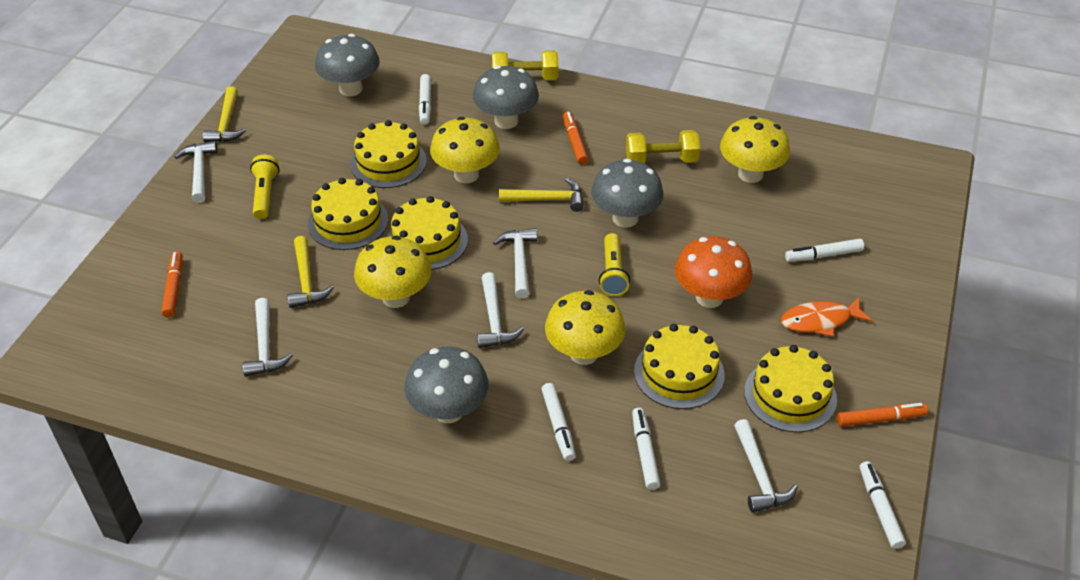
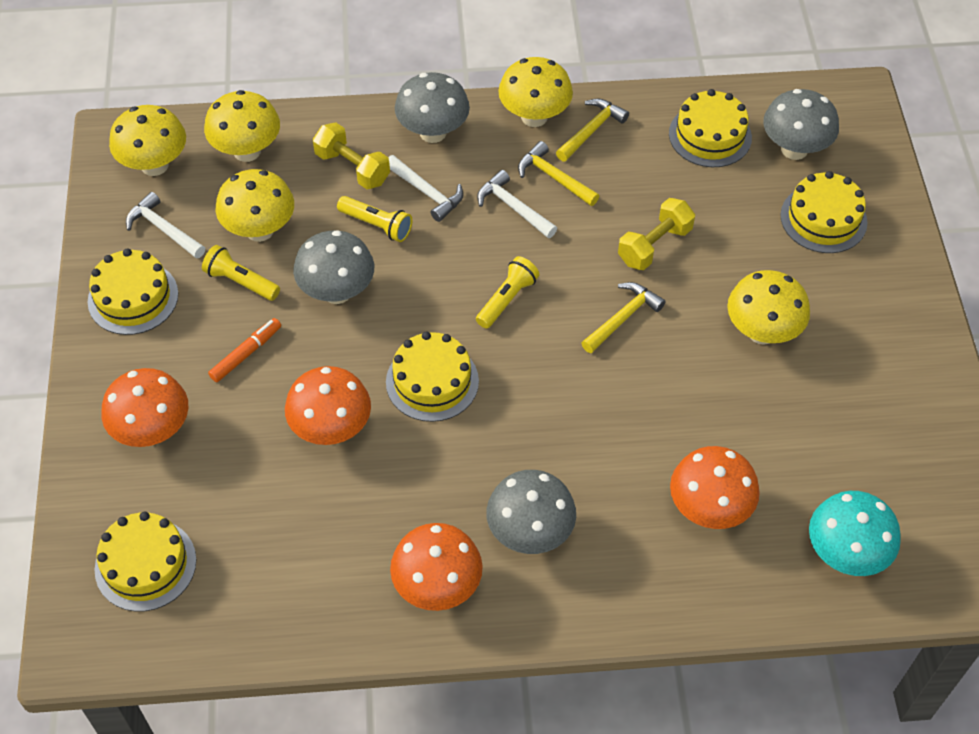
orange fish: [781,297,872,337] = 1 -> none = 0
orange marker: [161,251,183,318] [563,112,588,165] [837,403,928,427] = 3 -> [208,318,281,382] = 1
orange mushroom: [675,236,752,308] = 1 -> [101,368,188,447] [285,366,371,445] [390,523,483,611] [670,446,760,529] = 4
turquoise mushroom: none = 0 -> [809,491,901,576] = 1
white hammer: [174,141,217,203] [243,298,293,377] [477,272,524,348] [493,228,537,299] [734,419,798,512] = 5 -> [126,192,205,259] [388,155,463,222] [477,170,557,238] = 3
white marker: [419,74,431,125] [541,383,576,461] [632,408,660,490] [785,239,864,262] [860,461,906,549] = 5 -> none = 0
yellow flashlight: [250,155,280,219] [599,233,630,296] = 2 -> [202,245,280,301] [337,196,412,242] [476,256,540,329] = 3
yellow mushroom: [354,236,431,308] [430,117,500,183] [545,290,626,365] [720,116,790,183] = 4 -> [109,105,186,176] [204,90,280,162] [216,169,294,242] [498,57,573,127] [727,270,810,345] = 5

